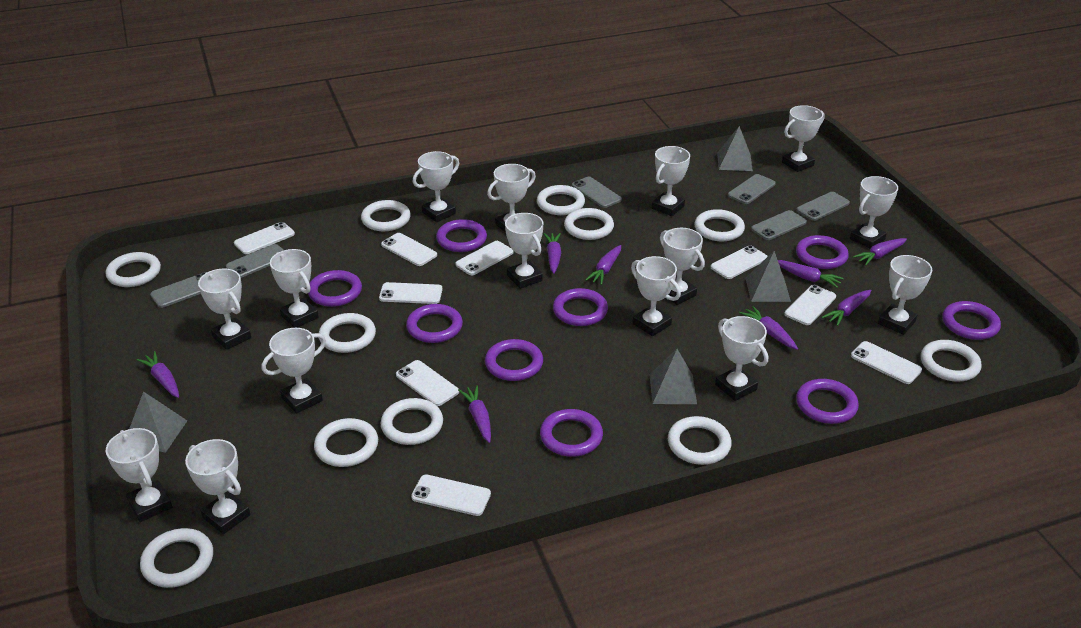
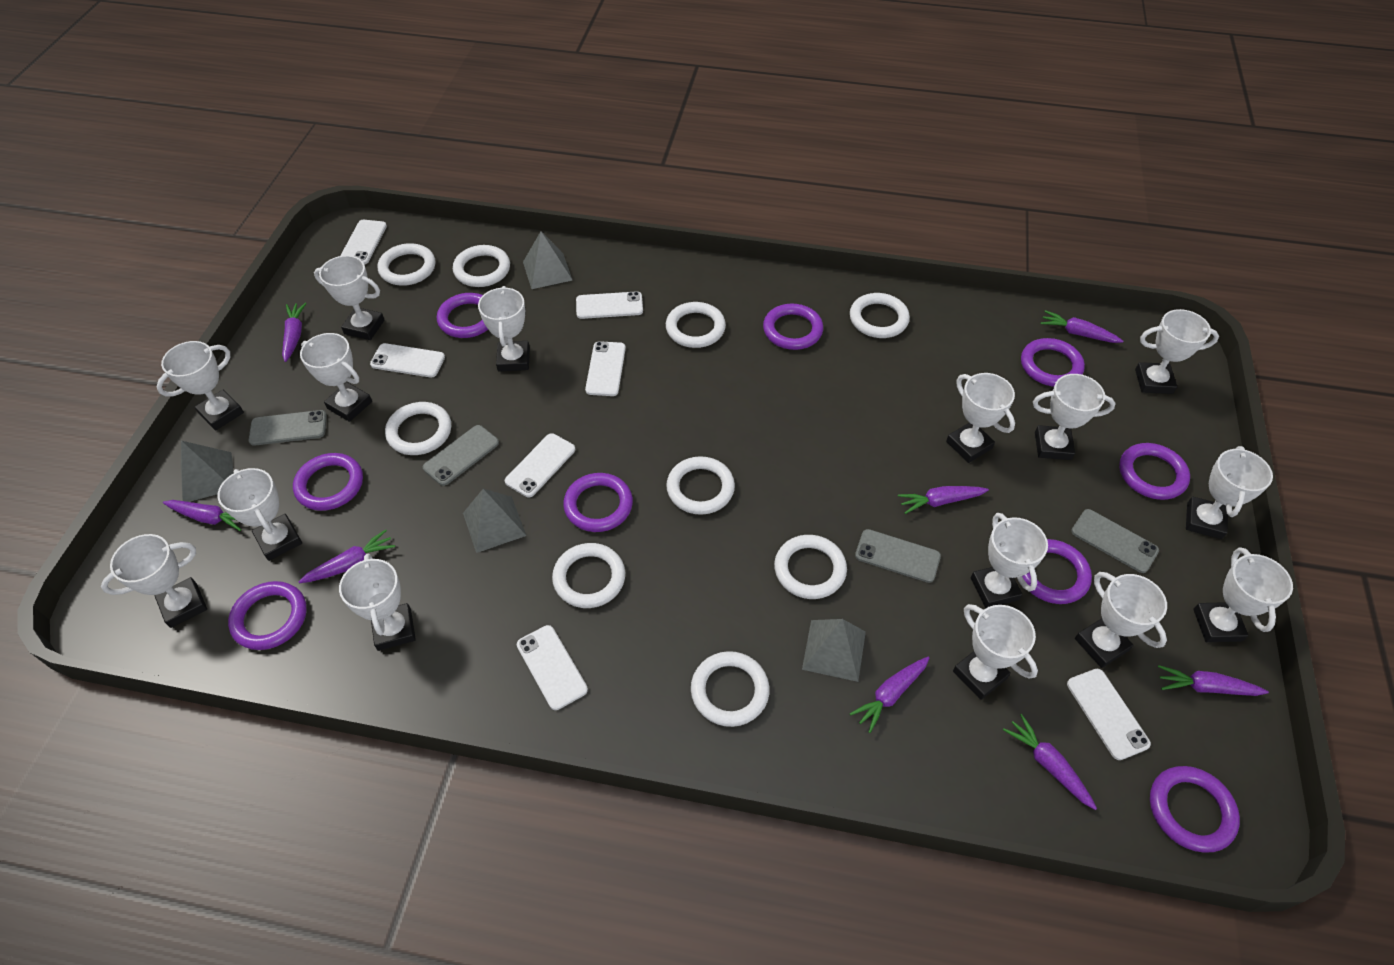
grey phone: [150,273,205,308] [226,244,284,278] [572,177,622,208] [728,174,776,204] [751,210,807,240] [796,192,850,221] = 6 -> [249,410,327,446] [423,425,499,486] [855,529,941,583] [1071,509,1159,573] = 4
white phone: [234,222,295,254] [379,282,443,304] [381,233,437,266] [396,360,459,406] [411,474,491,516] [455,241,513,275] [711,245,768,279] [784,285,836,325] [851,341,922,384] = 9 -> [340,220,387,265] [370,343,445,378] [505,433,575,497] [517,625,588,710] [576,291,643,319] [585,341,626,396] [1067,669,1151,760] = 7
white ring: [106,252,161,287] [140,528,213,588] [314,418,378,467] [319,313,376,353] [361,200,411,231] [380,398,443,445] [537,185,585,215] [564,208,614,240] [668,416,732,465] [695,209,745,241] [921,340,981,382] = 11 -> [378,243,435,286] [385,402,451,455] [453,245,510,287] [552,543,625,608] [666,302,726,348] [666,456,735,515] [691,651,770,727] [774,535,847,599] [850,293,910,338] = 9

